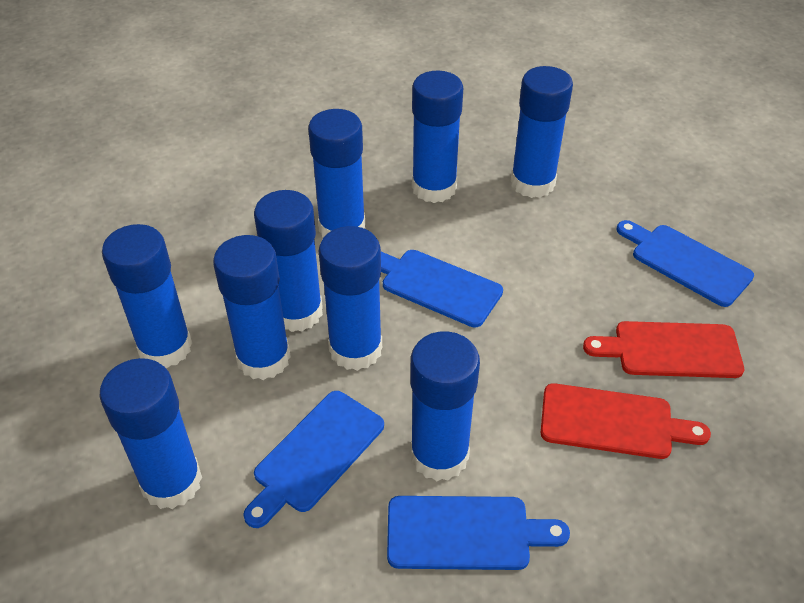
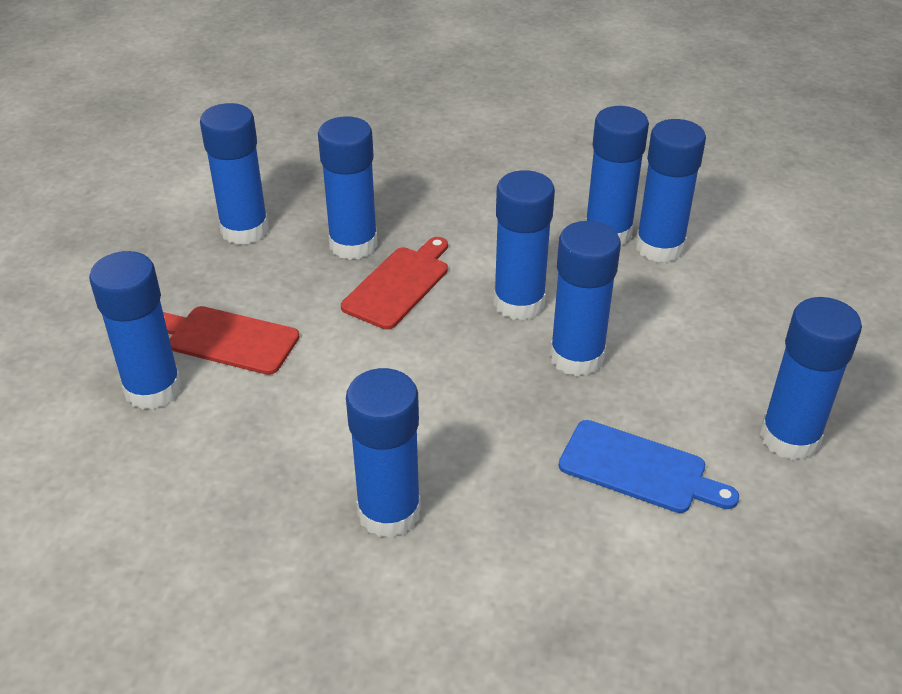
blue cutting board: [243,391,384,528] [381,250,503,327] [387,496,570,570] [617,220,754,307] = 4 -> [559,420,739,513] = 1

